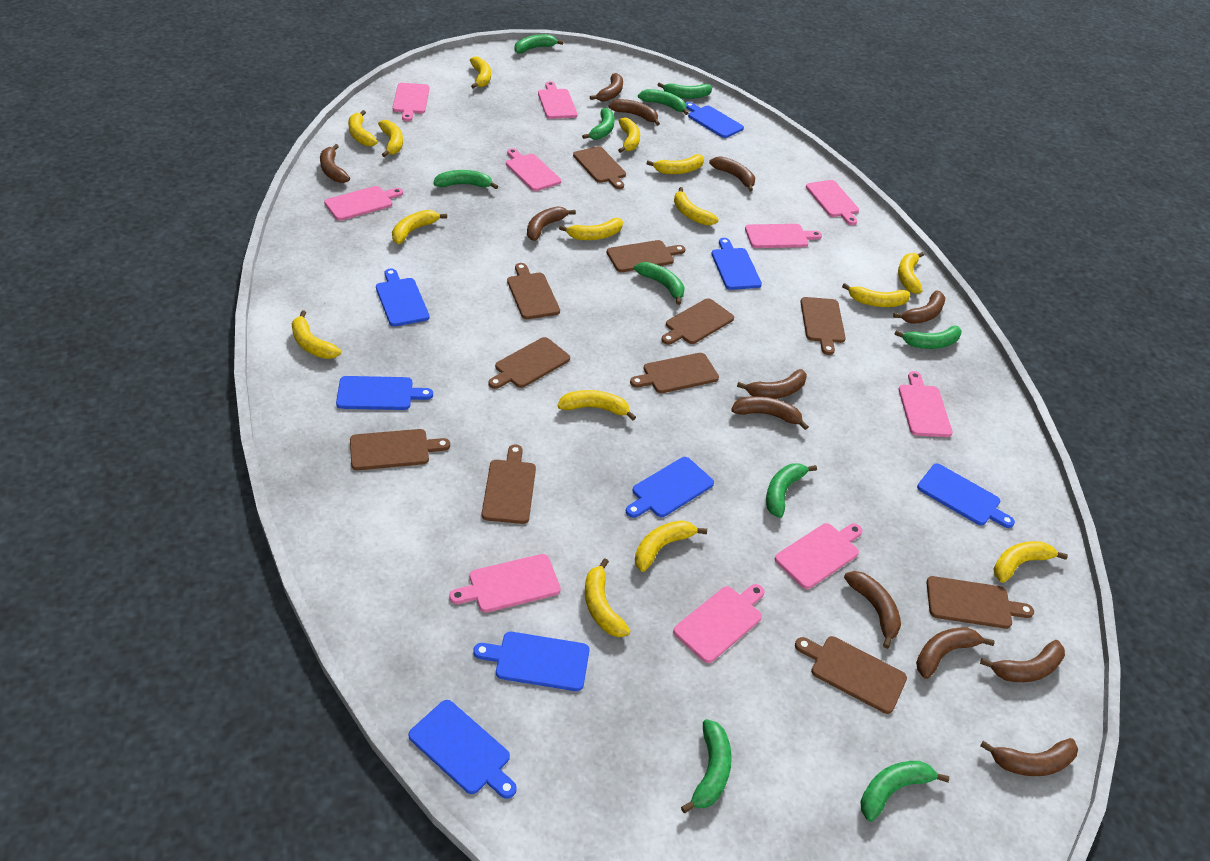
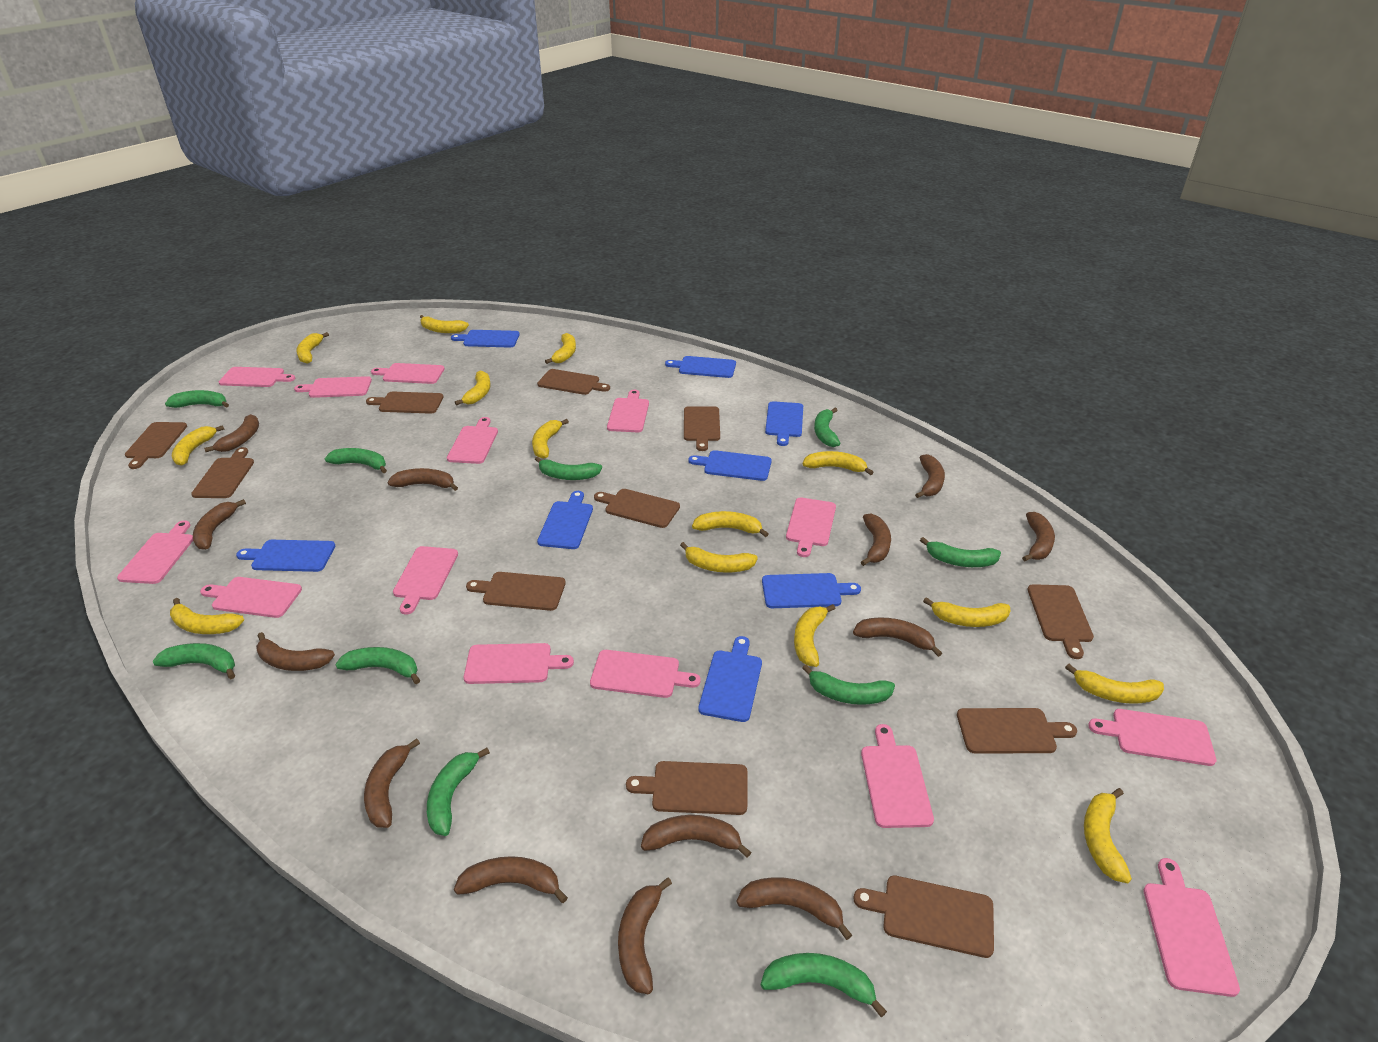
brown banana: [320,144,350,183] [527,206,576,241] [590,73,623,102] [608,99,660,125] [709,156,755,192] [731,396,809,430] [737,369,807,399] [844,571,901,649] [893,291,945,324] [916,628,994,679] [980,640,1065,682] [980,738,1078,776] = 12 -> [193,499,246,550] [204,414,259,452] [256,632,335,671] [364,738,420,828] [387,468,458,491] [454,856,568,903] [618,877,672,994] [641,815,751,858] [737,877,852,940] [853,618,942,657] [861,514,891,566] [915,454,945,498] [1022,512,1055,561] = 13
pink cutting board: [324,186,403,221] [392,83,430,121] [449,554,561,613] [506,148,561,191] [538,81,578,119] [673,584,765,663] [745,224,822,248] [775,523,863,589] [806,180,859,225] [898,371,953,437] = 10 -> [117,520,193,584] [200,577,302,618] [219,367,295,387] [294,376,372,398] [371,363,445,384] [393,546,458,615] [447,417,498,464] [464,643,574,684] [590,650,701,698] [607,390,649,432] [786,497,836,557] [861,724,934,828] [1088,709,1216,766] [1143,858,1240,997] = 14
yellow banana: [292,310,341,359] [348,110,378,146] [378,120,403,157] [392,210,447,244] [470,57,491,89] [557,390,636,420] [559,218,623,240] [585,558,630,637] [618,117,640,153] [635,520,707,572] [646,154,704,174] [674,187,719,226] [842,283,910,307] [898,252,924,294] [994,541,1068,583] = 15 -> [170,598,244,634] [172,425,225,466] [296,332,329,364] [420,315,469,333] [455,370,491,406] [532,419,569,459] [545,333,576,364] [680,542,758,573] [692,511,769,537] [794,604,836,667] [802,451,873,475] [923,597,1010,627] [1065,664,1164,704] [1084,788,1132,884] = 14

